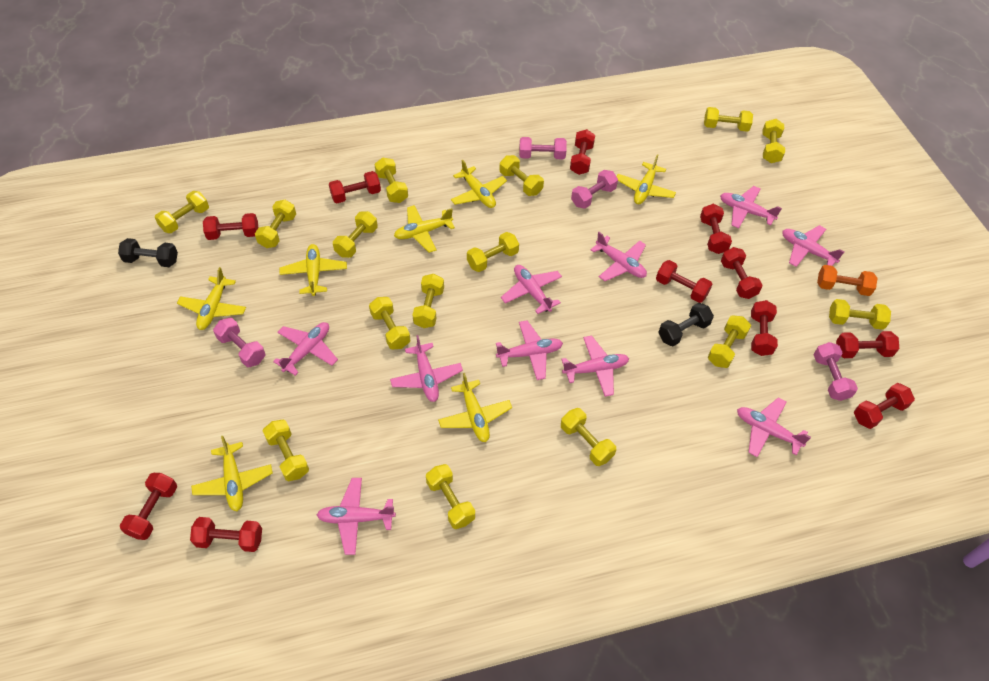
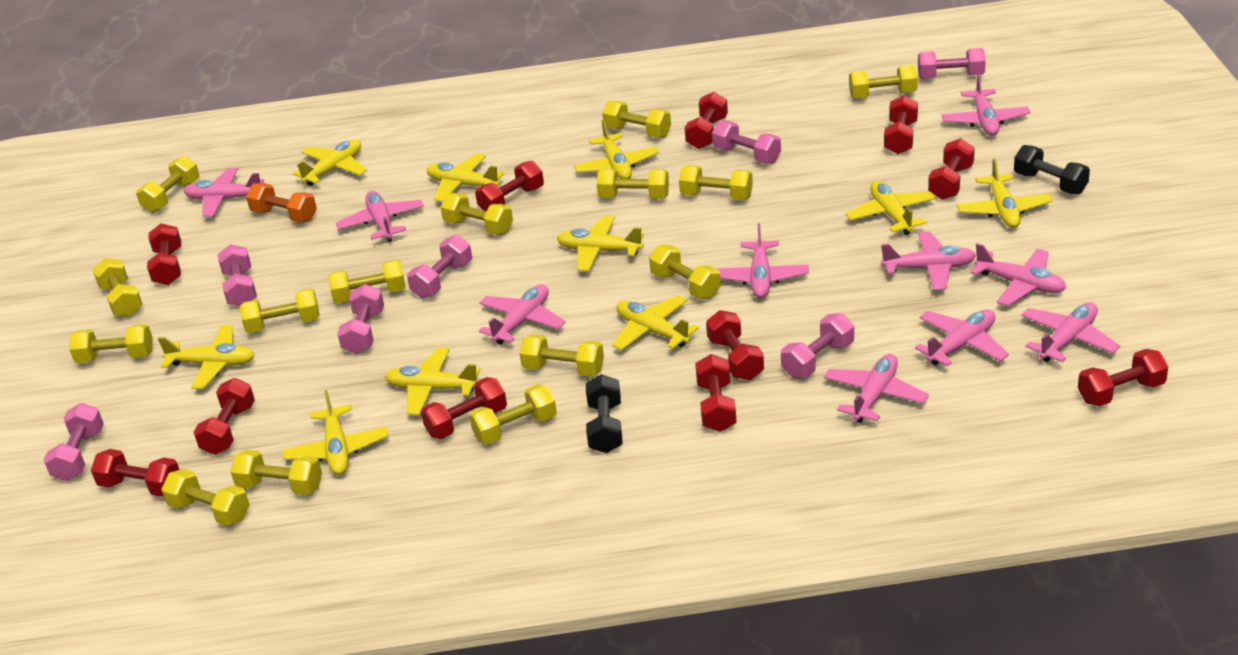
pink dumbbell: [213,318,265,367] [519,137,567,159] [571,170,618,209] [814,342,858,401] = 4 -> [44,403,104,481] [218,244,257,306] [337,284,384,354] [407,235,472,298] [712,121,781,164] [781,313,854,378] [918,48,986,79] = 7
yellow plane: [177,267,246,330] [191,436,273,511] [279,244,347,296] [394,205,455,253] [438,373,512,442] [451,160,507,208] [617,154,676,204] = 7 -> [158,325,255,389] [282,390,389,475] [293,139,367,186] [385,348,480,415] [427,154,504,202] [557,216,644,271] [574,120,659,179] [612,295,699,351] [846,181,936,235] [957,158,1053,228] = 10

